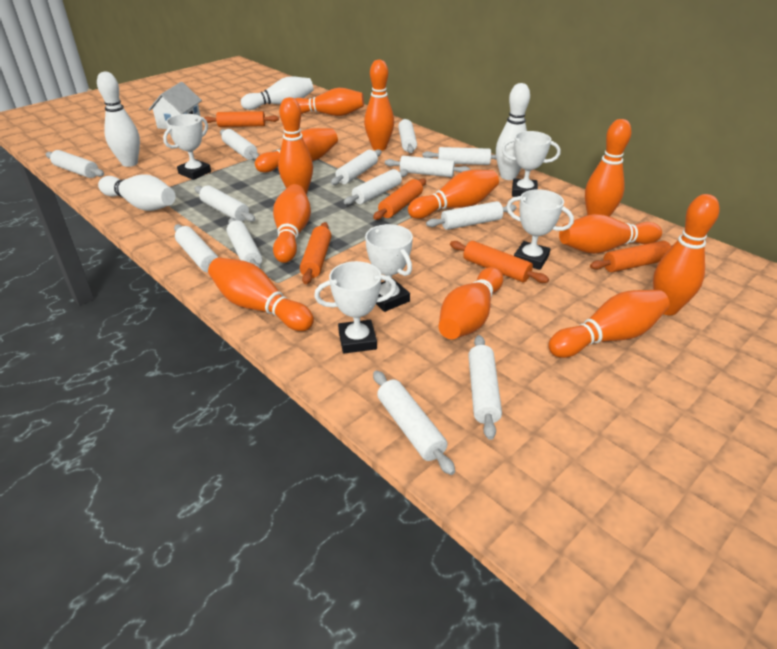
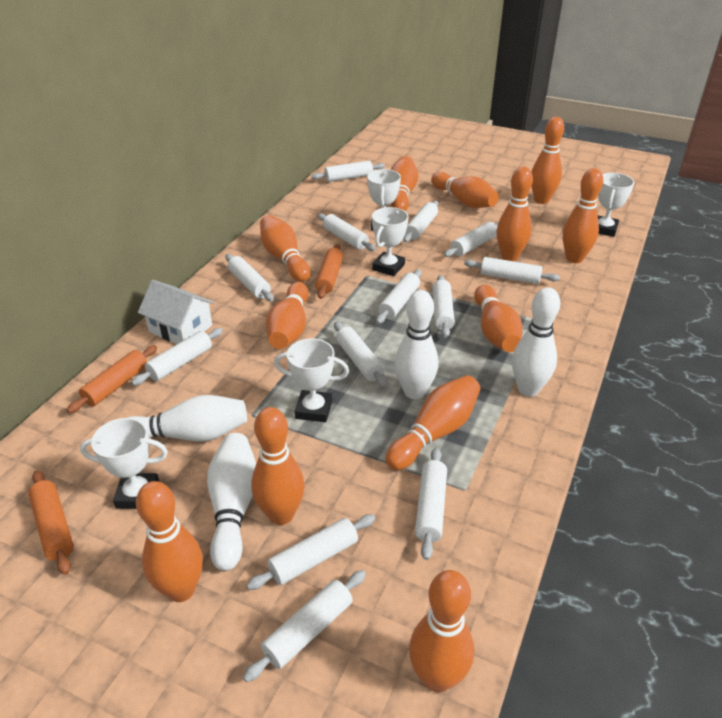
orange rolling pin: [204,111,279,127] [300,222,332,284] [373,178,426,220] [450,241,549,283] [590,241,673,272] = 5 -> [28,470,74,575] [67,345,157,413] [315,244,343,299] = 3

